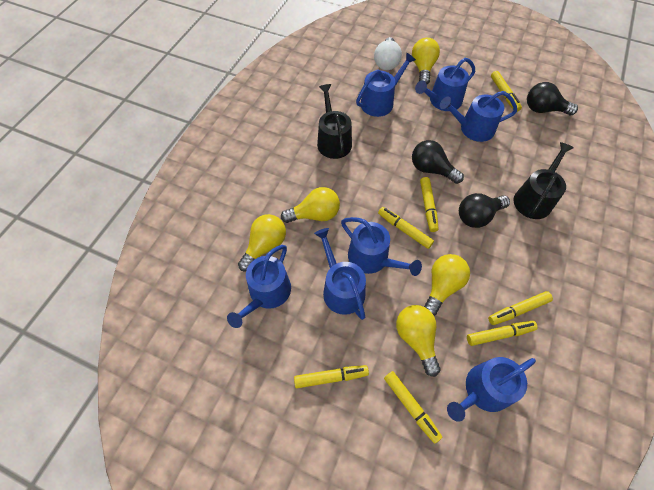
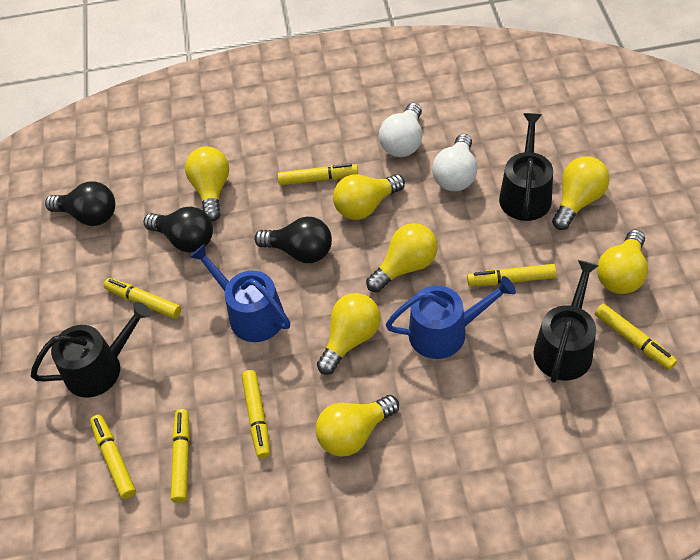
black watering can: [317,84,352,159] [514,142,574,219] = 2 -> [31,302,151,398] [499,113,553,221] [533,260,599,383] = 3
blue watering can: [227,245,291,328] [314,228,366,320] [341,217,422,276] [356,52,416,117] [415,58,475,111] [440,91,517,142] [447,357,536,422] = 7 -> [190,244,290,342] [386,276,516,359] = 2
white light bulb: [374,37,402,70] = 1 -> [379,103,422,157] [432,134,477,191] = 2
yellow light bulb: [238,214,286,272] [281,187,340,223] [396,305,441,377] [412,38,440,84] [424,254,470,316] = 5 -> [185,147,229,222] [315,395,399,457] [317,293,381,375] [333,174,405,220] [366,223,438,292] [552,156,610,230] [597,229,648,294] = 7

